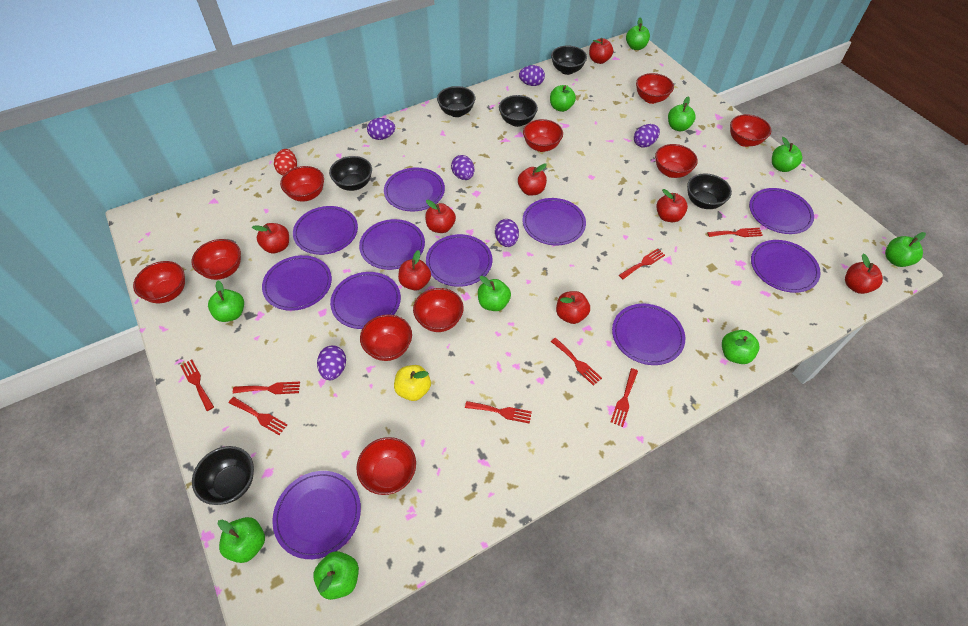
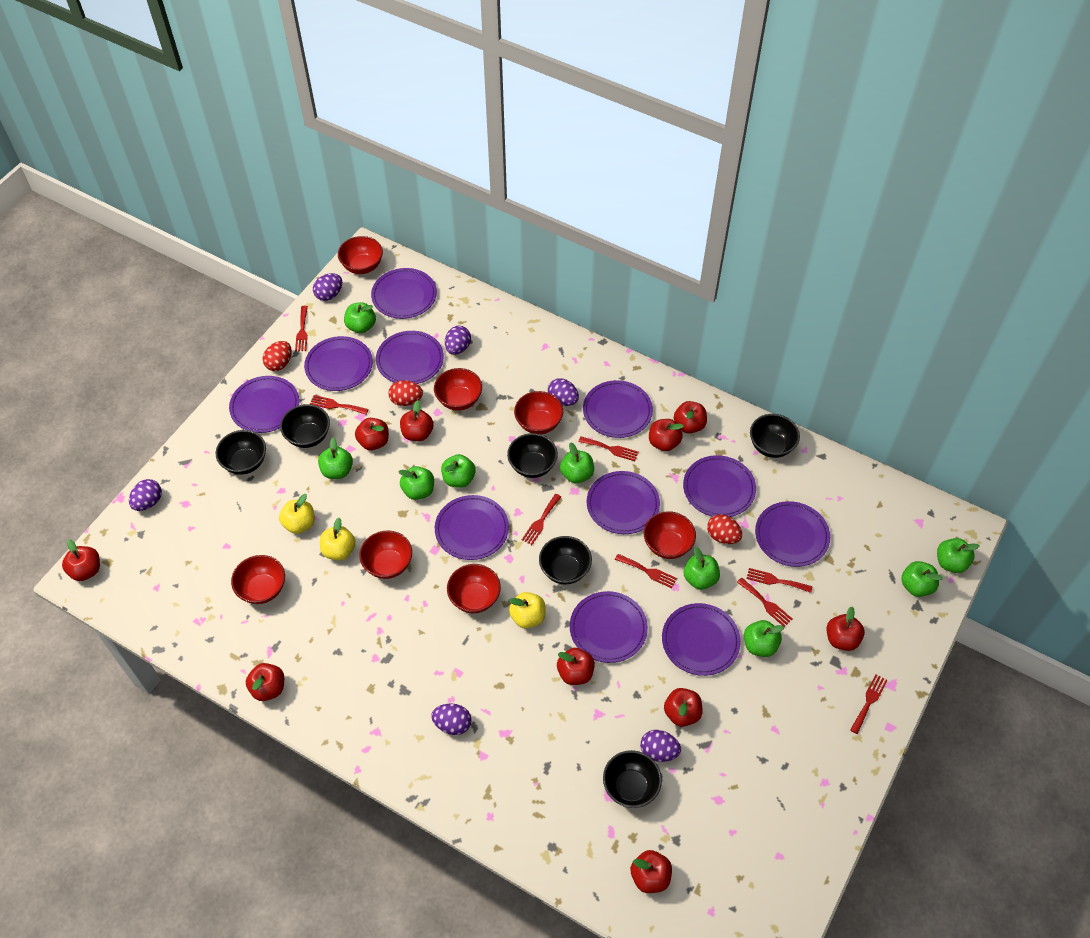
green apple: [208,281,244,322] [218,517,265,563] [313,551,359,600] [478,276,511,311] [550,85,576,112] [626,18,650,50] [668,97,696,131] [722,330,760,364] [772,137,802,172] [885,232,926,267] = 10 -> [318,437,353,479] [344,302,376,333] [398,466,434,500] [441,454,476,488] [560,442,594,483] [684,547,720,590] [744,620,784,657] [901,561,942,597] [937,538,979,573] = 9
red apple: [252,223,289,253] [398,250,431,291] [425,200,456,233] [518,163,547,196] [556,291,590,324] [589,38,613,64] [656,189,688,222] [845,254,883,294] = 8 -> [62,539,100,581] [246,663,284,701] [355,418,389,450] [400,400,434,441] [557,648,595,685] [631,850,672,893] [649,419,683,451] [664,688,703,727] [674,401,707,434] [826,607,865,651] = 10
red bowl: [133,261,185,303] [192,239,241,280] [280,166,324,202] [356,437,416,495] [360,314,412,361] [413,288,464,332] [523,119,563,152] [636,73,674,104] [655,144,698,178] [730,114,771,147] = 10 -> [231,555,285,604] [338,236,383,274] [359,530,412,579] [434,368,482,411] [447,564,501,613] [514,391,563,434] [644,511,696,559] = 7
red egg: [274,149,297,176] = 1 -> [263,341,292,371] [388,380,423,406] [707,514,742,544] = 3
yellow apple: [394,365,431,401] = 1 -> [279,494,315,534] [320,518,356,560] [509,592,546,629] = 3

